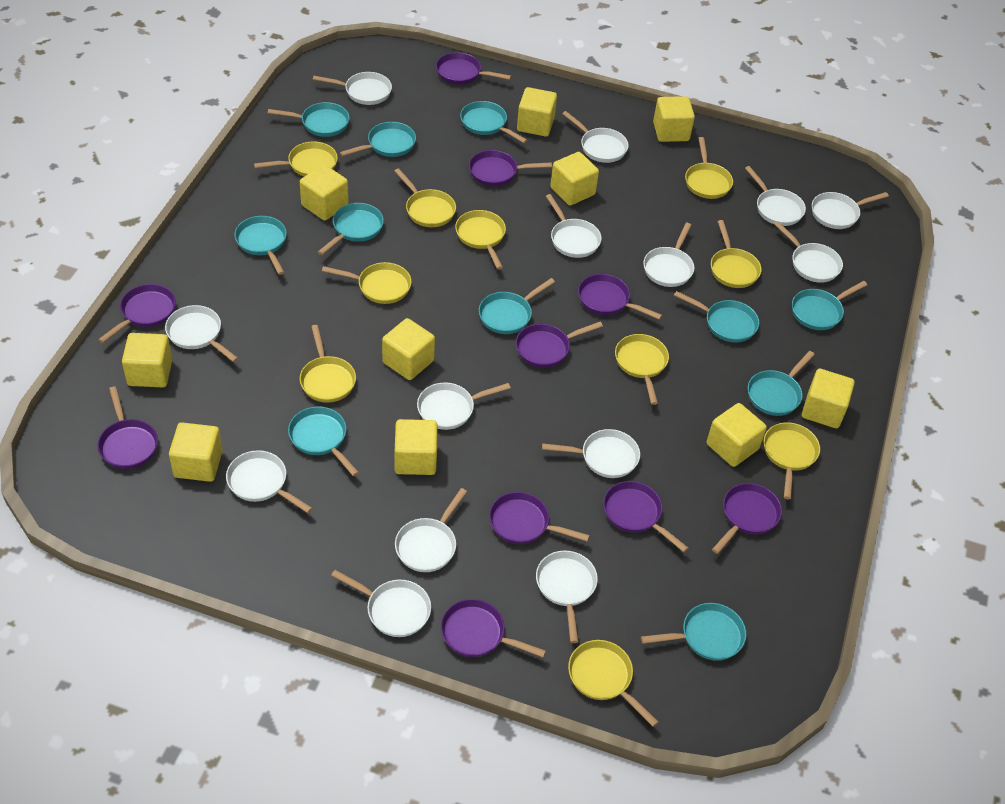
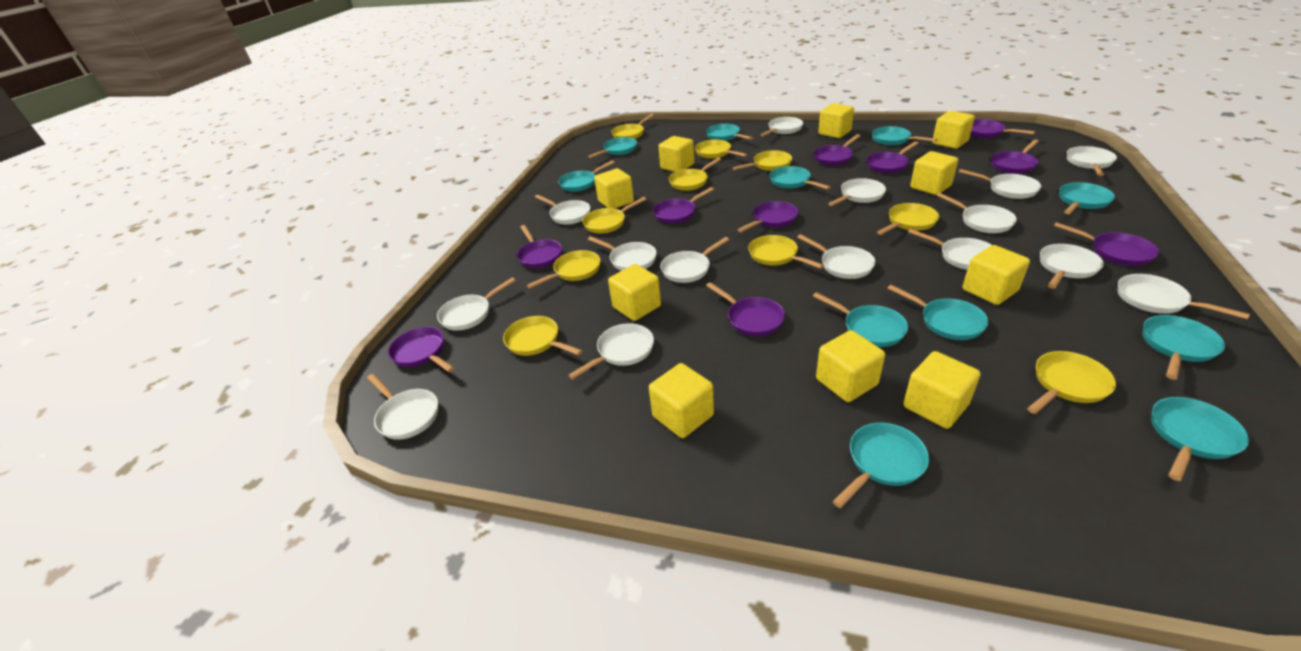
white pan: [165,305,238,362] [226,450,313,513] [313,72,392,105] [331,570,431,637] [395,488,467,572] [417,382,511,430] [536,551,598,643] [542,429,640,478] [546,194,602,258] [562,111,629,163] [643,223,694,287] [745,166,806,226] [774,221,843,283] [812,192,889,229] = 14 -> [367,374,438,440] [437,277,516,331] [535,195,590,225] [568,323,654,379] [588,236,657,271] [660,237,729,283] [761,117,803,136] [797,234,875,279] [828,178,886,206] [908,229,991,270] [937,193,1017,233] [958,169,1041,199] [1040,244,1104,289] [1067,146,1117,176] [1118,274,1250,319] = 15

